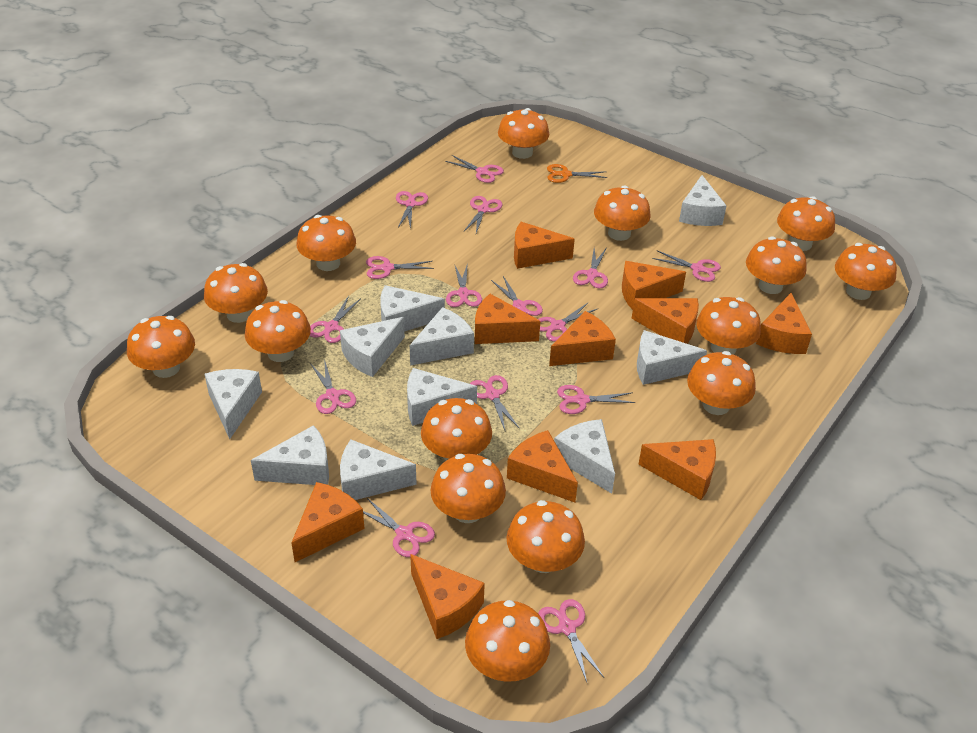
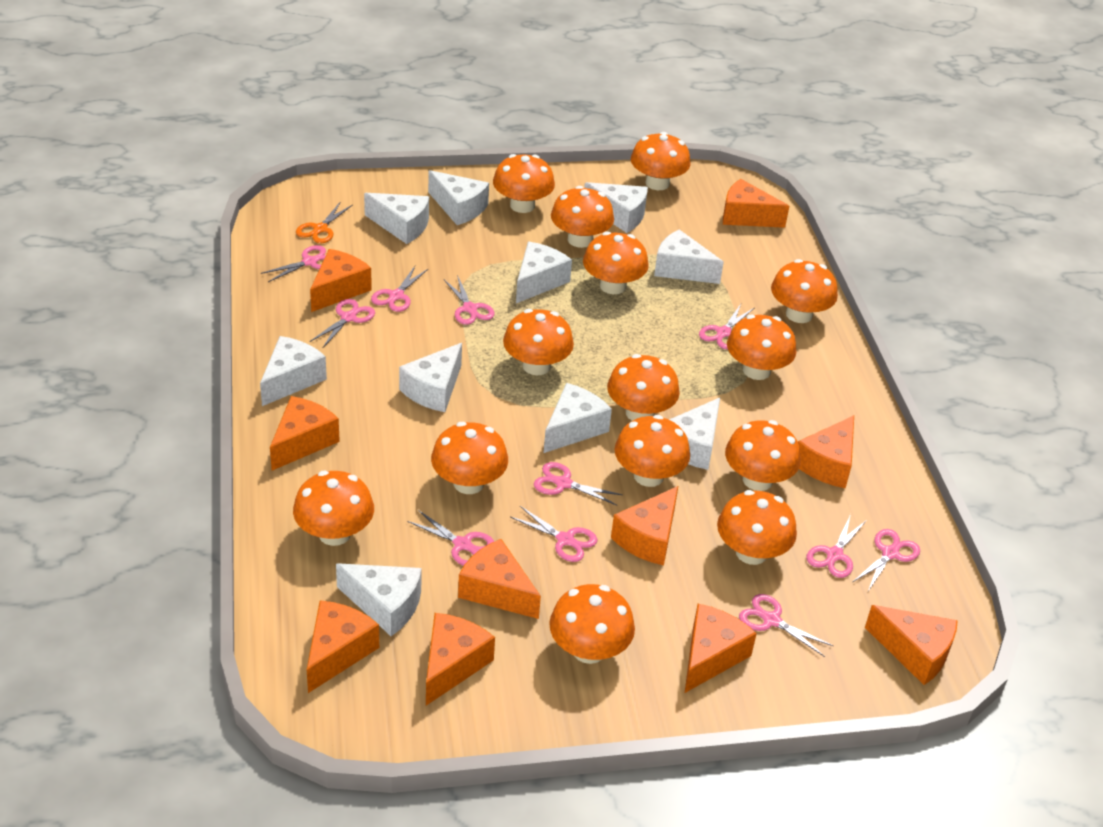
orange mushroom: [127,316,195,378] [204,263,268,323] [245,300,311,362] [296,215,356,271] [421,398,492,460] [430,454,506,523] [465,600,550,682] [498,108,549,159] [506,500,585,573] [594,186,651,241] [687,351,756,415] [696,297,761,354] [746,237,807,294] [777,196,835,251] [835,243,897,300] = 15 -> [293,471,374,546] [431,422,508,494] [493,154,555,213] [503,309,574,375] [549,584,635,664] [551,186,614,248] [583,231,649,294] [607,354,680,421] [615,415,690,487] [631,132,691,190] [717,490,797,565] [725,420,801,491] [727,315,796,380] [771,259,838,323] = 14
pink scissors: [310,296,360,343] [310,359,356,414] [363,498,435,557] [366,256,434,279] [396,191,428,230] [445,155,504,183] [446,263,482,307] [464,196,502,233] [470,375,520,430] [491,276,543,316] [538,302,597,342] [538,599,604,682] [557,385,635,414] [573,248,608,288] [652,251,721,282] = 15 -> [261,245,326,282] [310,299,375,348] [371,266,428,312] [407,510,494,566] [444,275,495,325] [510,506,598,562] [534,462,623,505] [699,304,754,350] [739,594,833,657] [806,514,867,578] [853,529,920,591] = 11

